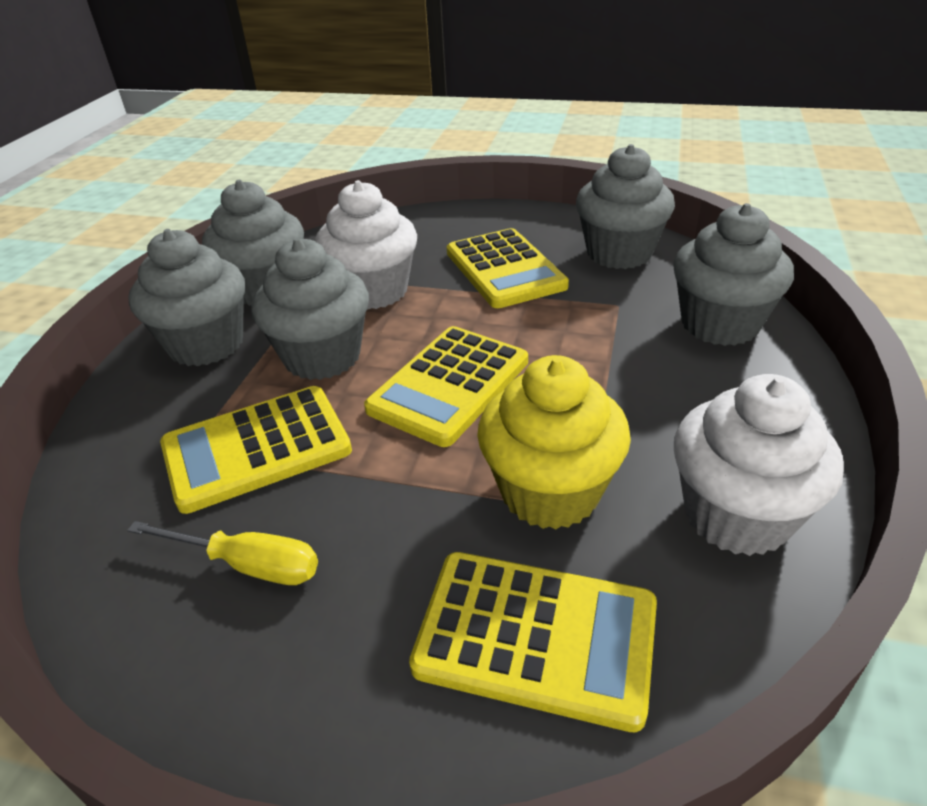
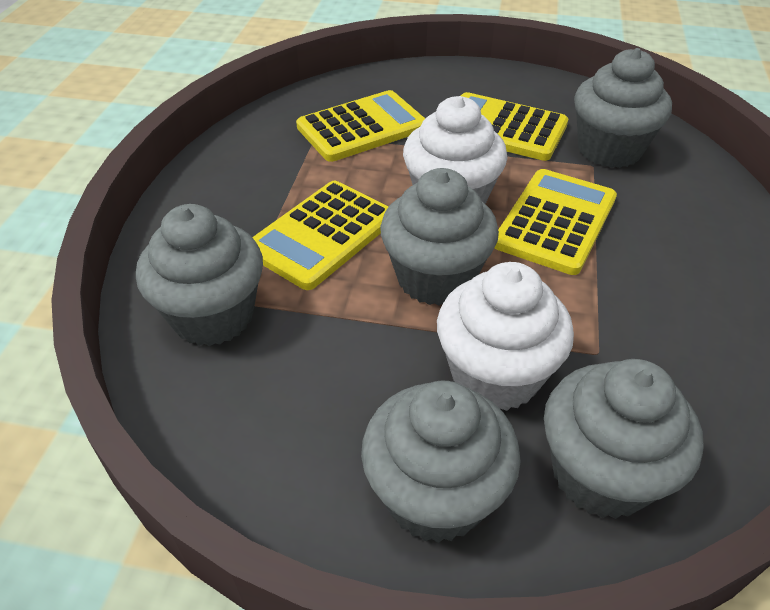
yellow cupcake: [477,355,631,529] = 1 -> none = 0
yellow screwdriver: [127,521,318,585] = 1 -> none = 0

